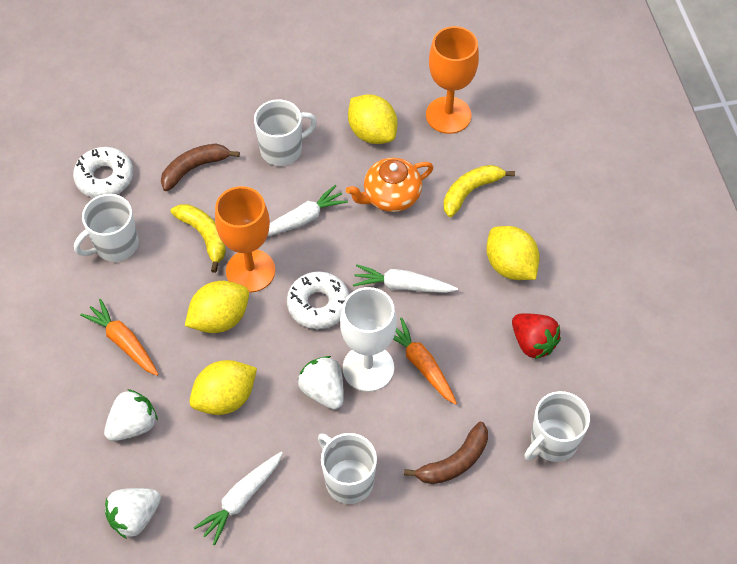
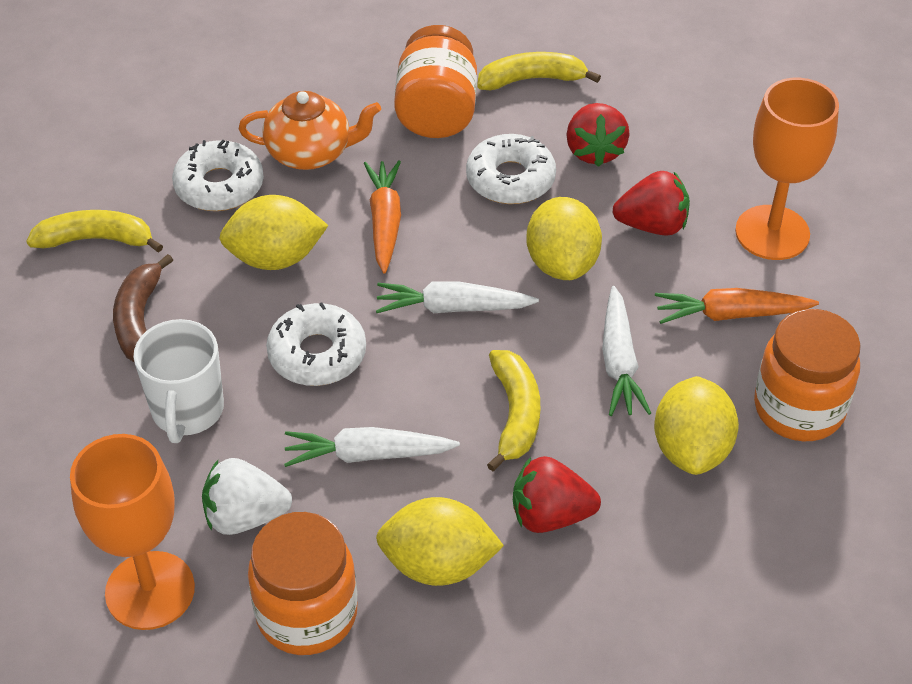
brown banana: [161,144,240,191] [404,422,488,484] = 2 -> [113,254,173,362] = 1
orange jar: none = 0 -> [248,512,357,655] [394,25,477,138] [754,309,861,441] = 3
red strawberry: [512,313,561,359] = 1 -> [513,456,601,533] [566,103,630,167] [613,171,690,236] = 3
white donut: [73,147,133,198] [287,271,349,329] = 2 -> [172,140,264,211] [266,303,366,386] [466,134,556,204] = 3
white goblet: [340,287,397,392] = 1 -> none = 0
white mug: [74,194,139,262] [254,99,317,166] [318,433,377,504] [524,391,590,462] = 4 -> [134,319,224,443] = 1
white strawberry: [104,389,158,441] [105,488,161,539] [298,356,344,409] = 3 -> [202,458,292,535] = 1
yellow banana: [171,204,226,273] [443,165,515,217] = 2 -> [26,210,163,253] [477,52,601,90] [487,350,540,471] = 3

